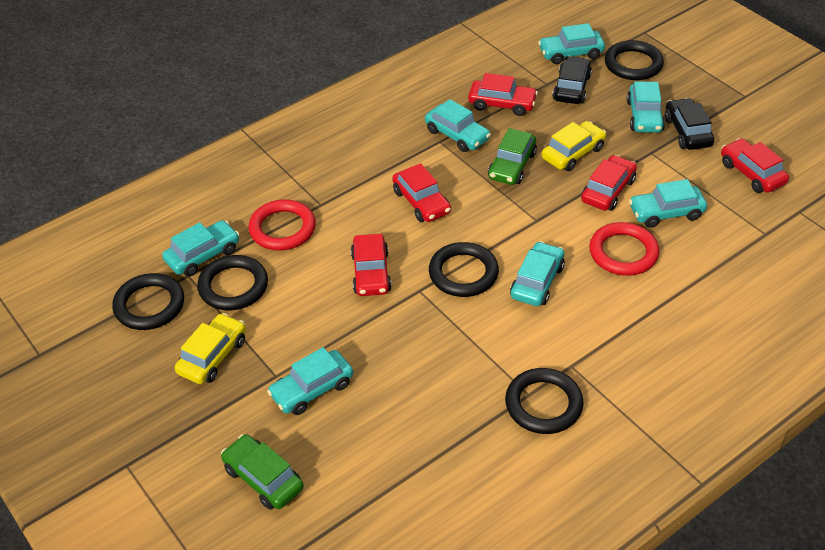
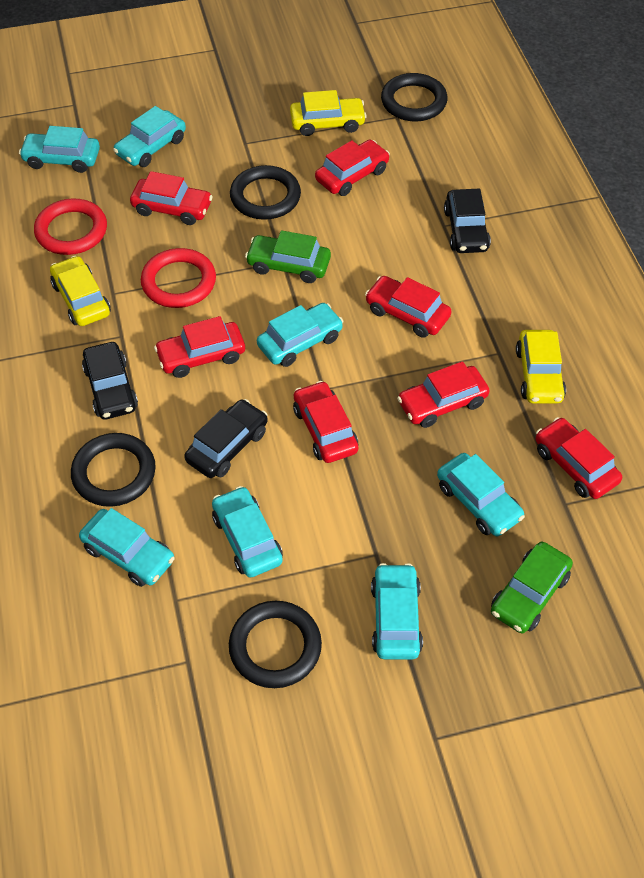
black car: [552,56,592,104] [665,98,714,150] = 2 -> [82,342,138,420] [184,399,268,478] [444,189,491,253] = 3
black ring: [112,273,184,330] [197,255,268,310] [429,242,499,297] [505,368,584,434] [605,40,664,80] = 5 -> [71,433,156,507] [229,601,322,688] [230,165,301,220] [381,73,447,122] = 4
red car: [351,234,392,296] [392,163,451,222] [468,73,538,116] [581,155,637,211] [721,138,789,193] = 5 -> [130,171,213,225] [154,316,245,378] [293,381,358,463] [315,140,390,196] [365,276,451,338] [397,361,490,428] [535,417,622,499] = 7
yellow car: [175,313,246,384] [542,121,606,171] = 2 -> [50,256,111,326] [290,90,367,136] [516,330,566,404] = 3

